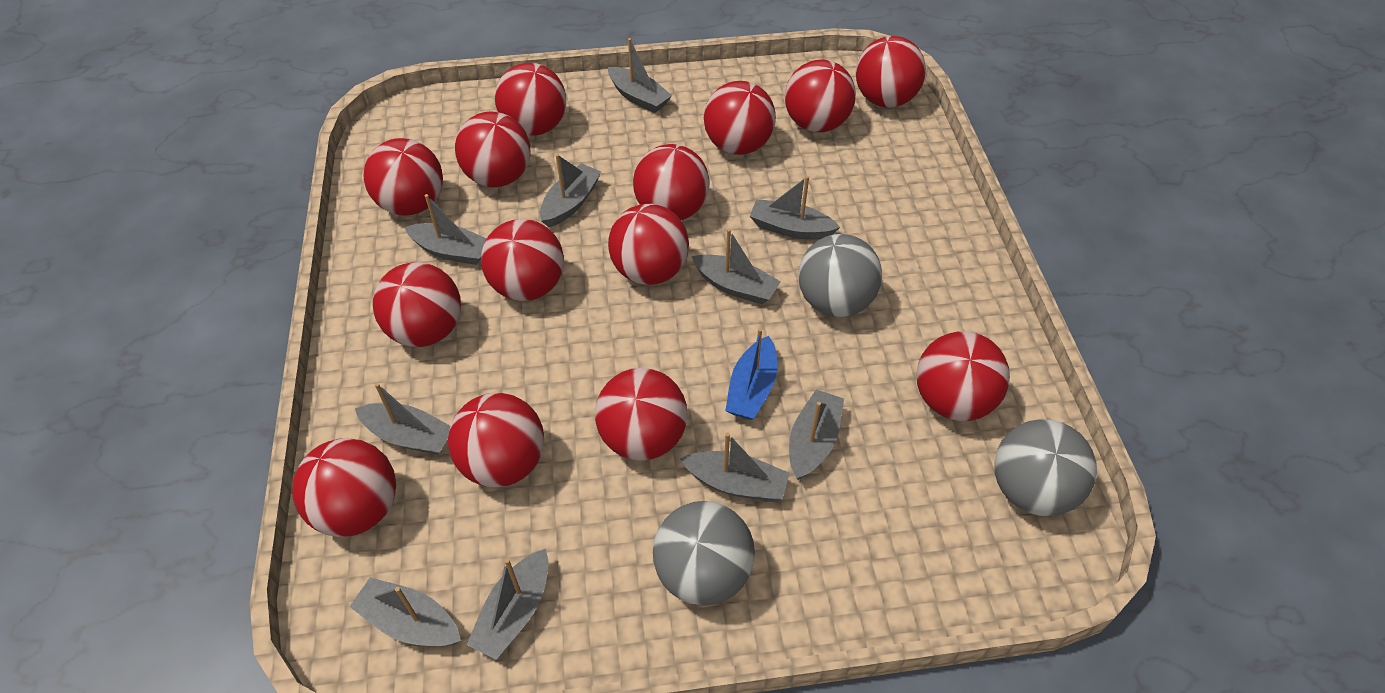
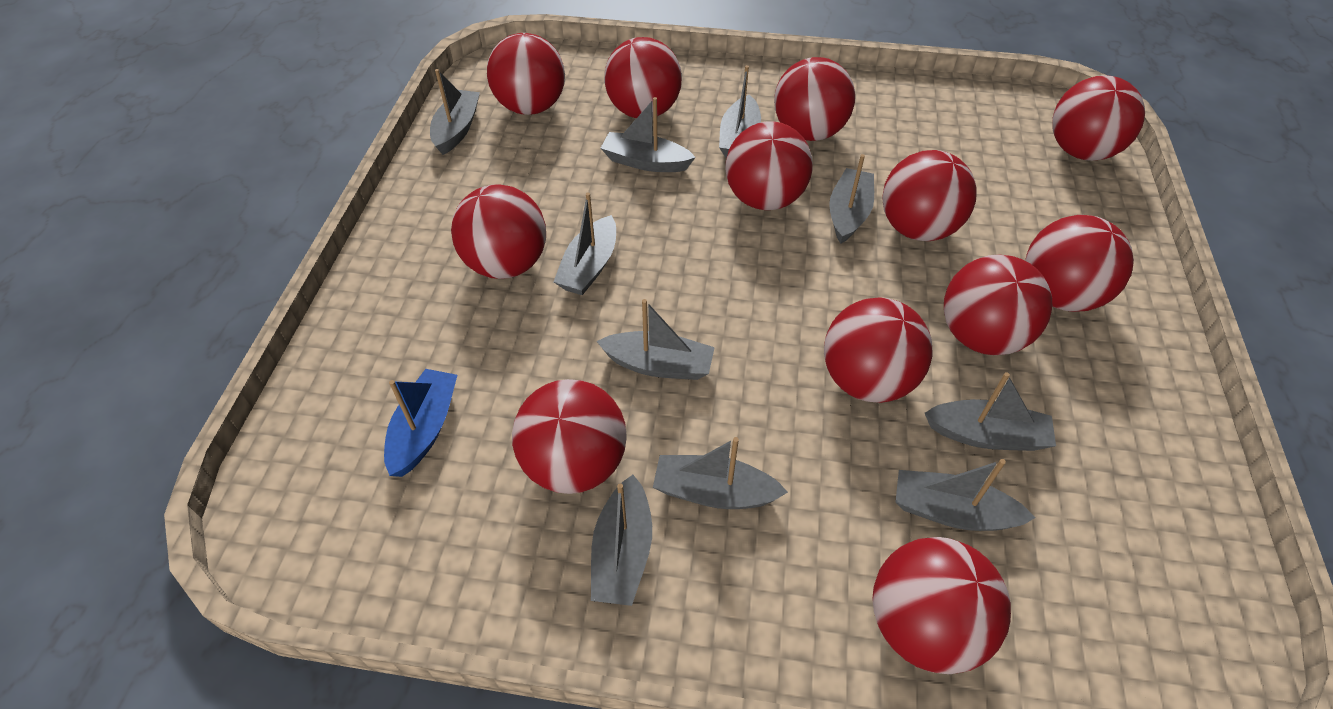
grey ball: [653,501,755,606] [798,234,882,317] [994,419,1097,516] = 3 -> none = 0
red ball: [292,438,396,537] [363,138,443,216] [373,262,461,347] [448,393,544,487] [455,111,530,187] [481,219,564,301] [495,63,566,136] [595,368,687,461] [608,204,689,285] [633,144,709,220] [704,81,776,155] [785,60,856,132] [856,36,926,108] [917,331,1010,421] = 14 -> [451,184,546,279] [487,33,565,115] [512,379,626,494] [604,37,682,118] [726,121,813,210] [774,57,855,141] [824,297,933,403] [872,537,1011,674] [882,150,976,241] [944,254,1052,355] [1025,215,1134,312] [1053,75,1145,161] = 12

